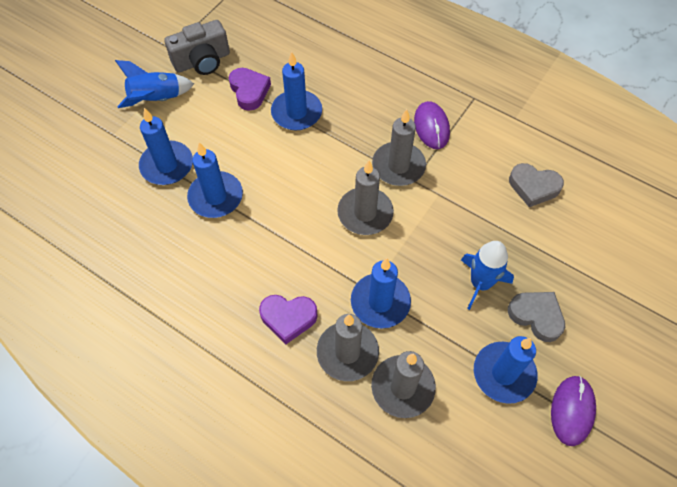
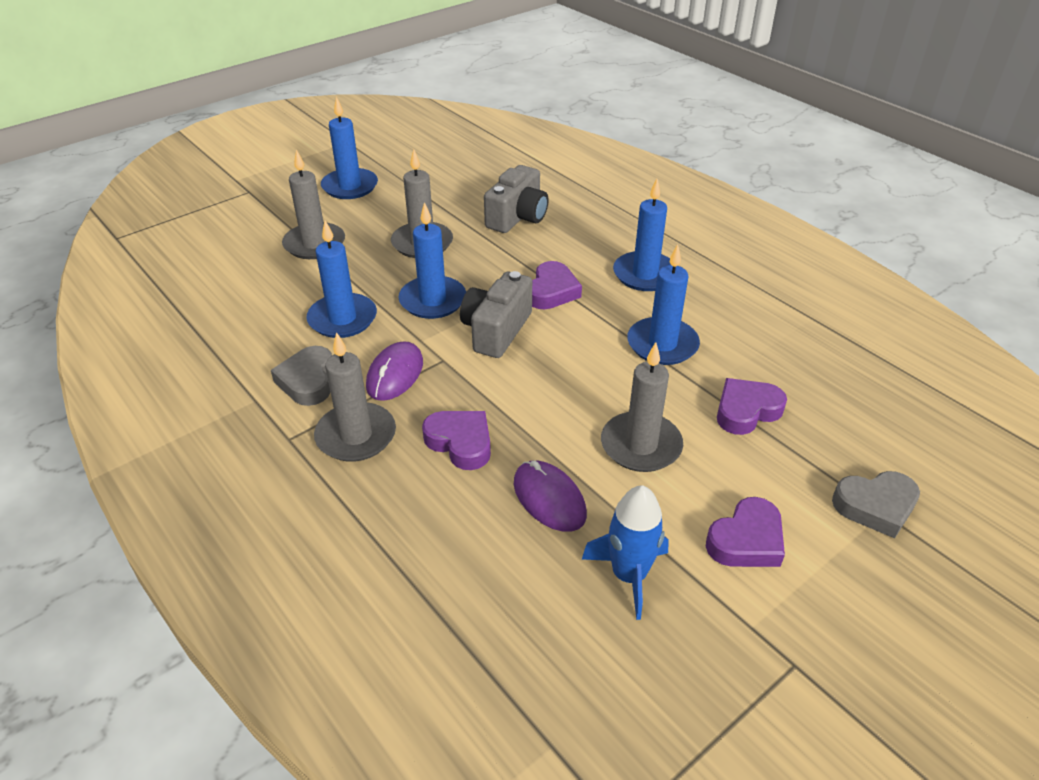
blue rocket: [115,60,194,108] [461,241,514,310] = 2 -> [582,485,669,620] = 1
grey camera: [164,20,230,75] = 1 -> [460,271,532,358] [484,165,549,233] = 2
purple heart: [229,68,271,111] [259,295,318,344] = 2 -> [422,411,491,470] [532,261,582,309] [706,497,785,567] [717,378,787,435] = 4

